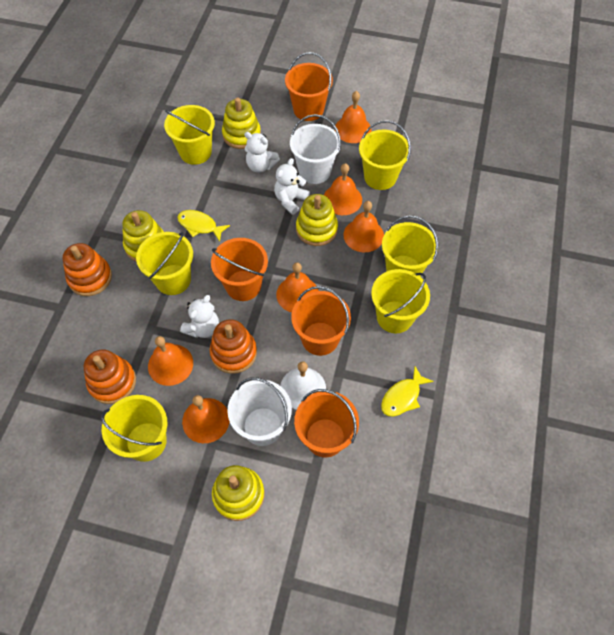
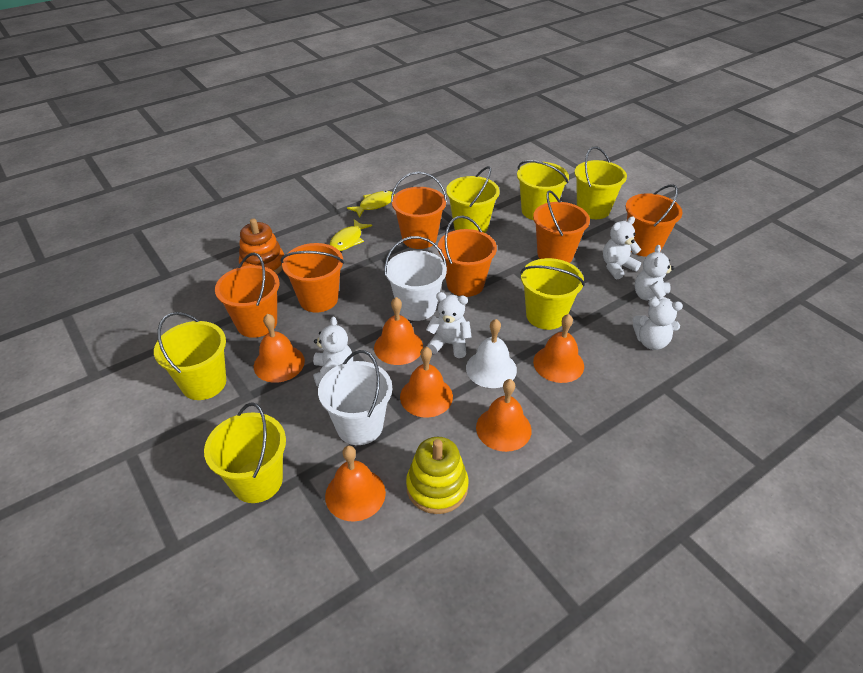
orange bucket: [211,238,268,301] [285,52,333,121] [291,286,351,356] [294,389,359,457] = 4 -> [215,252,280,338] [281,243,344,313] [391,172,447,249] [438,216,497,297] [533,190,590,263] [625,184,683,257] = 6
orange stacking toy: [63,243,112,296] [84,349,136,404] [210,319,257,374] = 3 -> [239,218,284,274] = 1
white teddy bear: [180,295,219,338] [244,132,280,173] [274,158,310,215] = 3 -> [313,316,353,386] [426,292,472,358] [603,216,641,279] [633,298,683,350] [635,245,674,303] = 5
yellow stacking toy: [122,210,164,261] [212,465,264,521] [222,98,261,149] [296,194,338,246] = 4 -> [406,437,469,514] = 1

